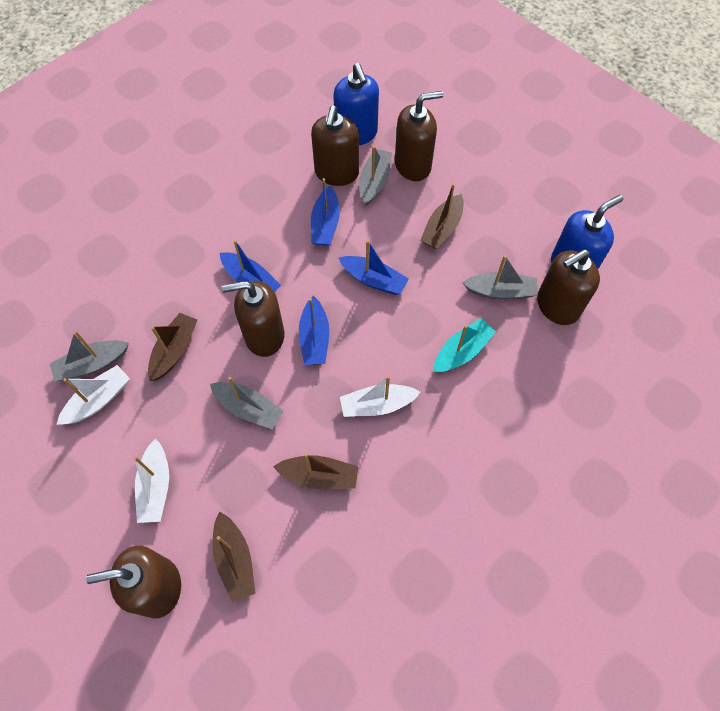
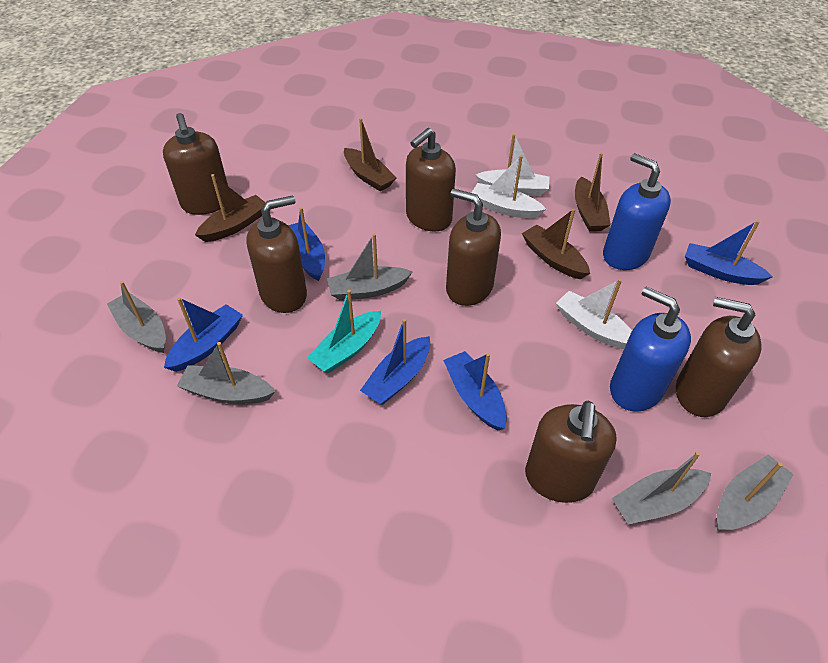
blue boat: [220,240,281,292] [299,296,329,365] [311,178,340,246] [339,240,409,295] = 4 -> [164,297,243,372] [288,207,325,281] [360,319,430,405] [443,351,507,431] [685,220,773,285] = 5
brown soap dispenser: [86,546,181,618] [221,281,284,357] [311,106,359,186] [395,91,443,181] [537,249,600,325] = 5 -> [163,113,228,215] [246,195,307,313] [406,128,456,231] [446,188,501,306] [525,401,617,503] [676,297,762,417] = 6
grey boat: [50,331,129,381] [210,377,284,429] [359,146,392,205] [463,255,538,299] = 4 -> [107,281,166,353] [177,342,275,404] [327,234,413,301] [612,451,711,525] [717,455,794,531] = 5

